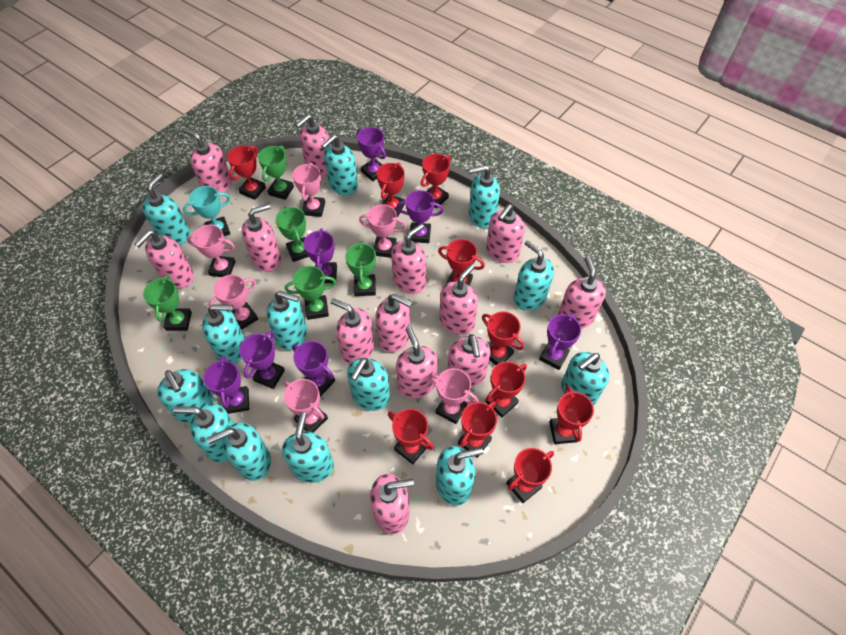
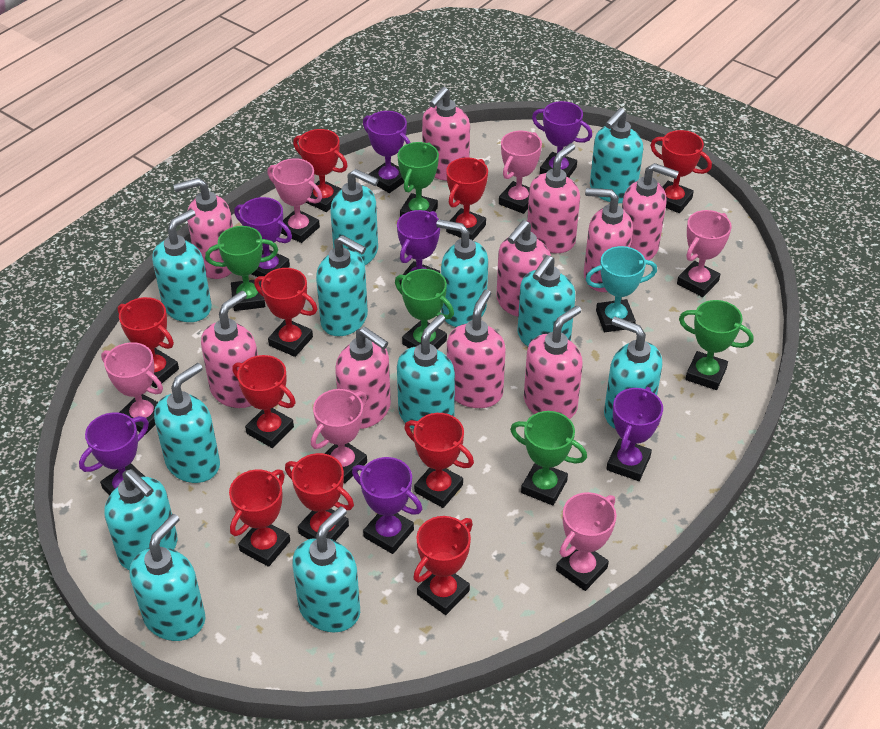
pink soap dispenser: [135,230,194,288] [183,128,232,193] [242,203,281,272] [295,114,330,176] [331,298,375,364] [370,474,414,534] [375,294,412,352] [391,224,426,294] [396,327,438,398] [439,264,478,335] [448,334,491,387] [486,204,525,263] [558,256,606,328] = 13 -> [173,178,233,279] [201,291,258,408] [335,327,391,429] [422,87,470,181] [447,289,506,408] [496,220,551,317] [524,305,583,419] [527,143,580,253] [584,188,633,292] [622,163,679,260] = 10
turquoise soap dispenser: [142,173,191,245] [157,369,214,423] [173,403,235,463] [202,304,246,364] [207,422,271,481] [266,291,308,350] [282,412,334,483] [321,135,358,195] [347,358,390,411] [436,446,483,506] [469,165,500,228] [513,240,554,311] [561,352,609,406] = 13 -> [105,469,177,570] [130,514,205,641] [152,209,212,322] [154,363,220,483] [292,506,360,632] [316,235,368,336] [330,169,379,265] [397,314,455,429] [436,219,488,327] [517,255,576,346] [590,108,643,203] [604,317,662,429] = 12

